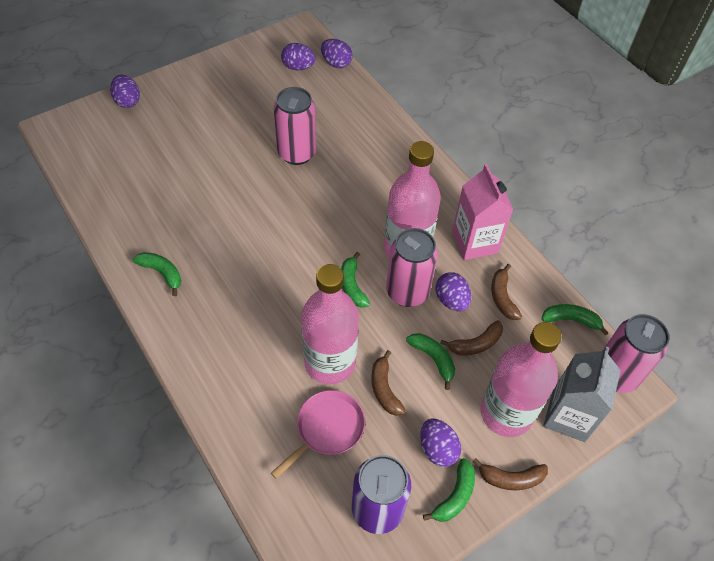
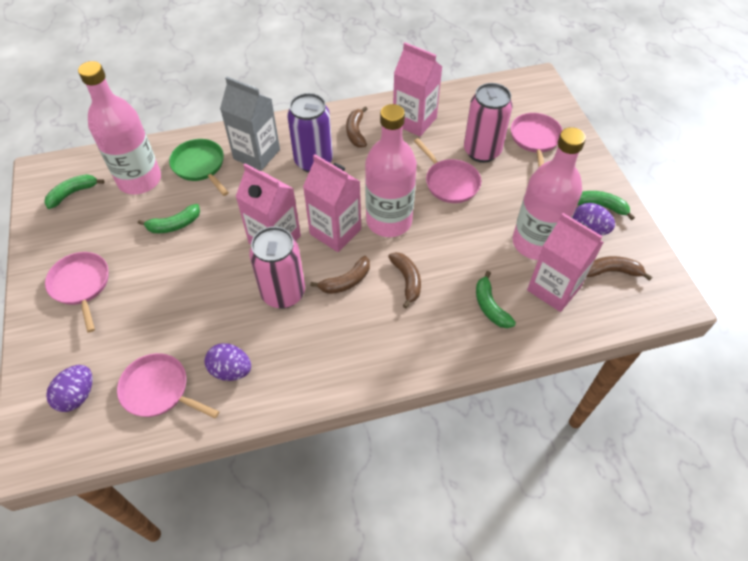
green banana: [132,252,181,296] [341,252,370,308] [406,333,455,390] [423,458,475,522] [542,304,609,336] = 5 -> [44,174,105,209] [138,204,200,233] [476,271,516,328] [577,191,635,220] = 4
green pan: none = 0 -> [169,139,229,196] = 1
pink can: [274,87,316,165] [386,228,438,307] [603,314,670,393] = 3 -> [249,226,305,309] [464,83,512,163] = 2
pink carton: [452,164,514,260] = 1 -> [235,163,301,245] [303,154,361,252] [393,42,442,137] [527,213,604,312] = 4
pink pan: [271,390,365,479] = 1 -> [45,252,108,333] [117,353,219,419] [414,138,481,203] [511,113,563,167] = 4
purple egg: [110,75,140,108] [281,43,316,70] [321,39,353,68] [420,419,461,467] [436,272,471,312] = 5 -> [46,365,93,412] [204,343,251,381] [573,203,615,235] = 3

